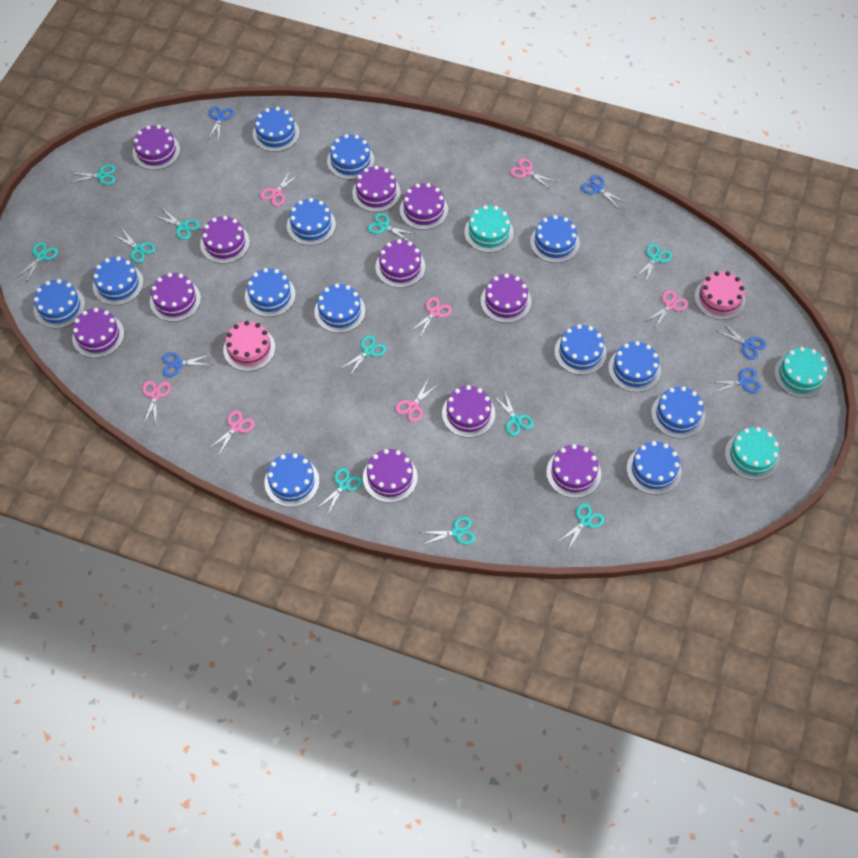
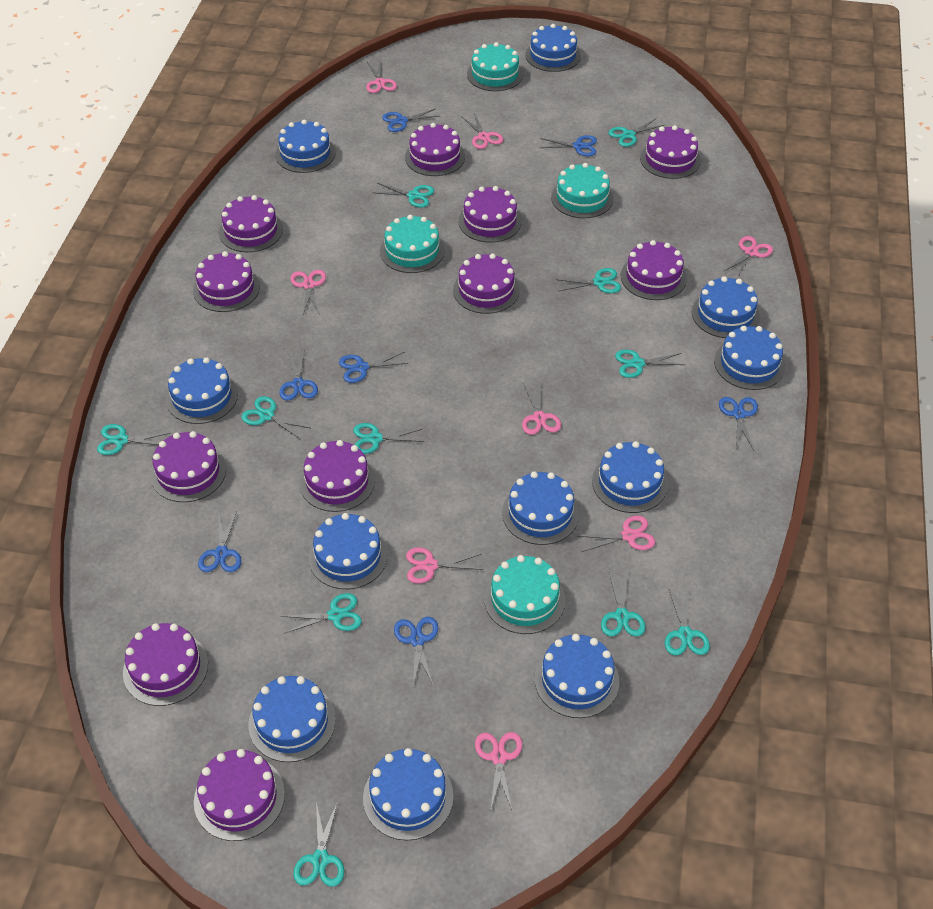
blue cake: [34,279,85,328] [93,256,143,305] [245,268,296,317] [253,107,300,152] [265,453,319,507] [287,198,336,245] [314,284,365,333] [327,134,374,180] [530,215,580,263] [554,324,607,375] [608,341,661,392] [627,441,682,495] [651,386,705,438] = 13 -> [166,357,238,424] [249,676,336,762] [275,120,336,173] [309,513,388,589] [363,748,453,841] [502,471,579,545] [525,24,581,72] [534,634,619,718] [592,441,668,513] [692,276,760,338] [714,326,785,390] = 11
blue scissors: [162,352,211,377] [208,106,234,140] [581,175,625,208] [710,368,761,393] [716,322,766,360] = 5 -> [198,511,241,572] [279,351,318,401] [339,352,409,383] [382,109,439,132] [394,617,438,687] [540,135,597,156] [719,397,758,450] = 7
pink cake: [223,321,275,371] [694,271,746,320] = 2 -> none = 0
pink scissors: [142,381,171,425] [208,410,255,456] [260,169,300,206] [395,380,439,422] [411,297,452,337] [510,158,555,189] [645,290,688,328] = 7 -> [290,270,326,314] [366,61,397,93] [406,547,483,584] [461,113,503,149] [475,732,522,812] [522,383,561,435] [578,516,655,552] [723,236,773,279] = 8
turquoise cake: [464,205,513,253] [725,427,780,480] [774,347,827,398] = 3 -> [380,215,445,273] [467,42,523,91] [484,555,565,634] [551,163,613,218] = 4

